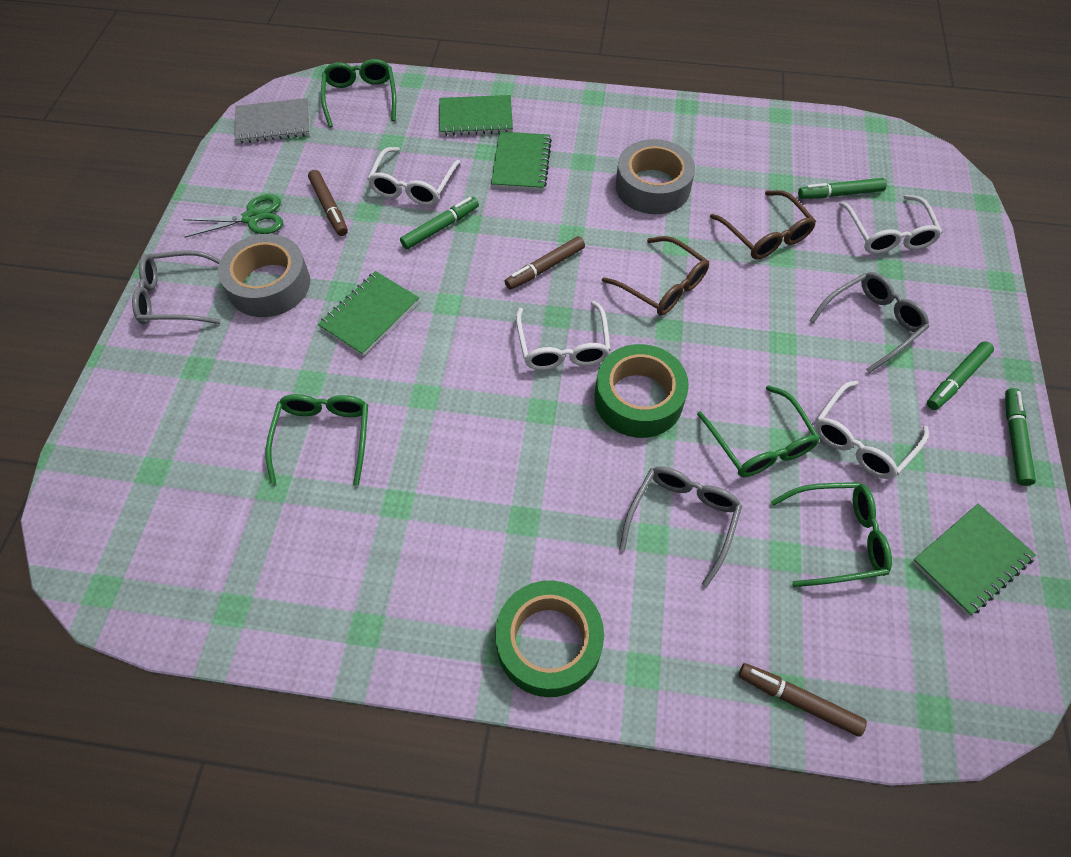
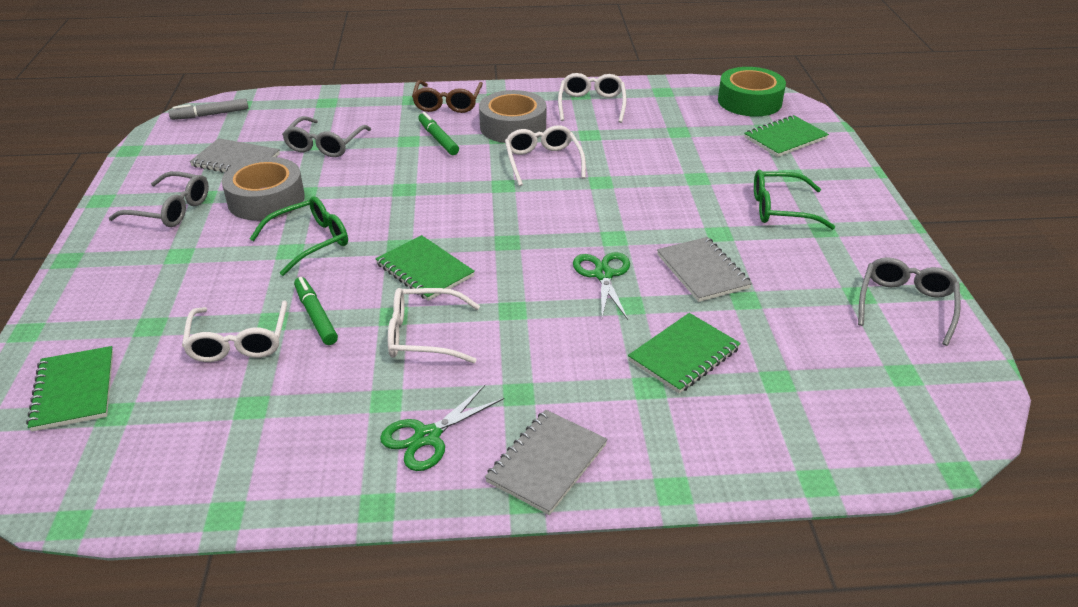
brown glasses: [602,236,709,316] [710,190,816,259] = 2 -> [412,80,483,113] = 1
brown marker: [308,170,348,236] [505,236,585,290] [739,663,867,737] = 3 -> none = 0
green glasses: [266,394,368,486] [321,59,396,127] [697,385,820,477] [771,482,892,587] = 4 -> [250,196,348,276] [754,170,835,230] = 2
green marker: [400,197,479,249] [798,178,887,199] [927,341,994,410] [1005,388,1036,486] = 4 -> [294,277,338,345] [418,112,459,155] = 2
green scissors: [183,194,283,237] = 1 -> [380,385,504,471] [573,252,630,320] = 2
green tape: [495,580,604,697] [595,344,689,438] = 2 -> [718,67,786,117] = 1
grey marker: none = 0 -> [169,98,249,120] = 1
grey notebook: [235,98,310,144] = 1 -> [189,138,280,172] [485,410,608,515] [657,237,752,302] = 3

